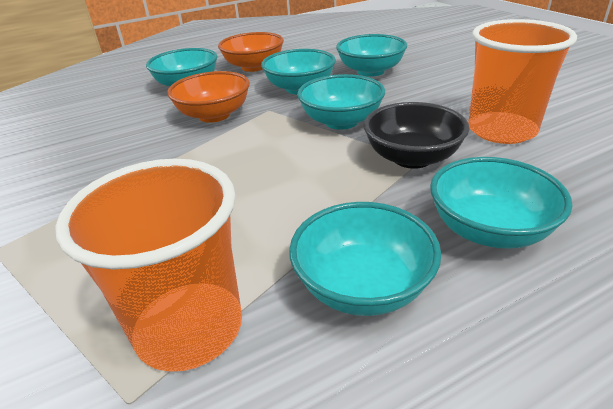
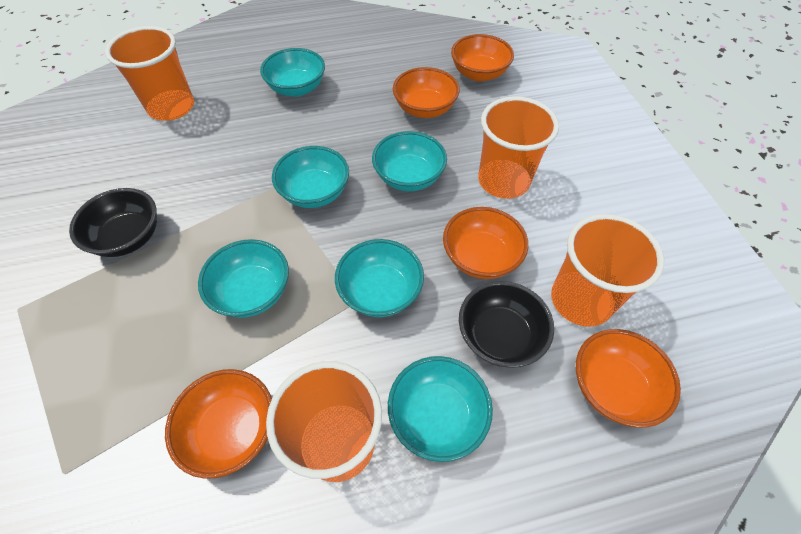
black bowl: [364,102,469,169] = 1 -> [69,188,157,257] [459,281,554,368] = 2
orange bowl: [167,71,250,123] [218,32,284,72] = 2 -> [165,369,272,479] [393,67,460,118] [443,207,528,279] [451,34,514,82] [576,329,681,428] = 5
orange cup: [55,159,242,372] [468,19,577,144] = 2 -> [105,26,194,121] [266,361,382,482] [478,96,559,199] [551,214,664,327] = 4

